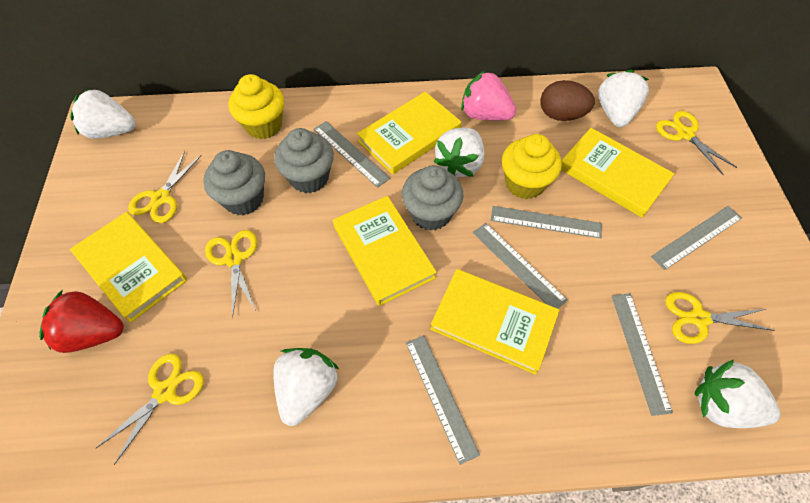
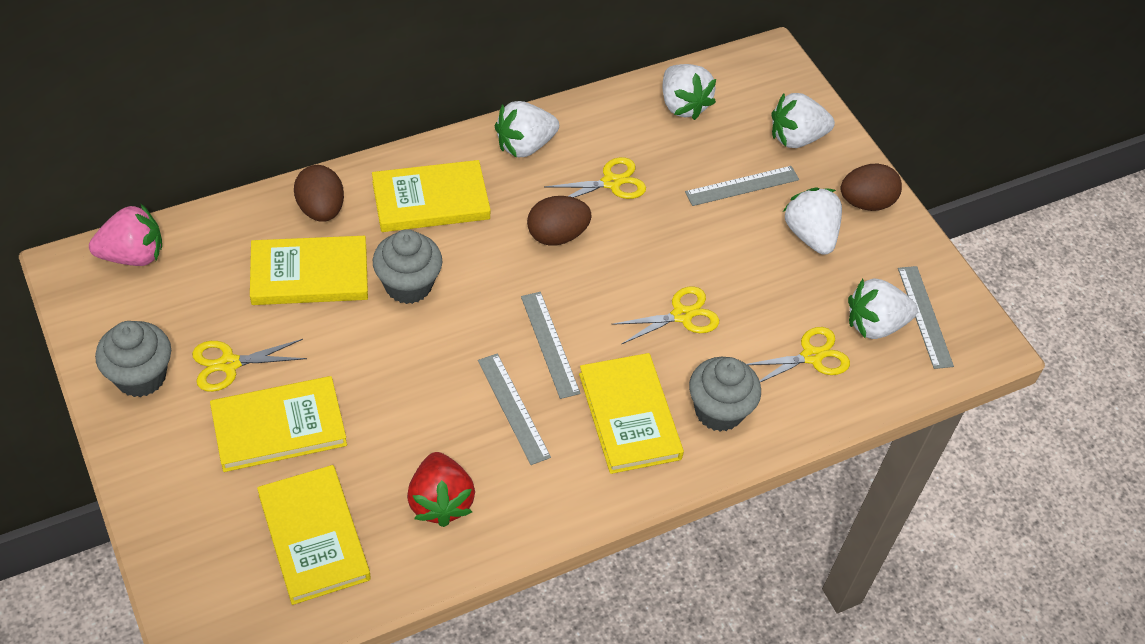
brown egg: [540,80,595,121] = 1 -> [294,165,344,222] [527,196,592,245] [840,163,902,211] = 3
grey ruler: [314,121,390,188] [406,335,480,465] [473,223,568,308] [491,206,602,238] [612,294,673,416] [651,206,742,270] = 6 -> [478,353,551,465] [521,292,581,399] [685,166,799,206] [898,266,954,369] = 4
yellow cupcake: [228,74,284,139] [502,134,562,199] = 2 -> none = 0
yellow scissors: [96,353,204,465] [128,151,202,223] [205,230,257,319] [656,111,737,175] [665,292,775,344] = 5 -> [192,339,307,392] [544,157,646,199] [611,286,719,344] [747,327,850,382] = 4

